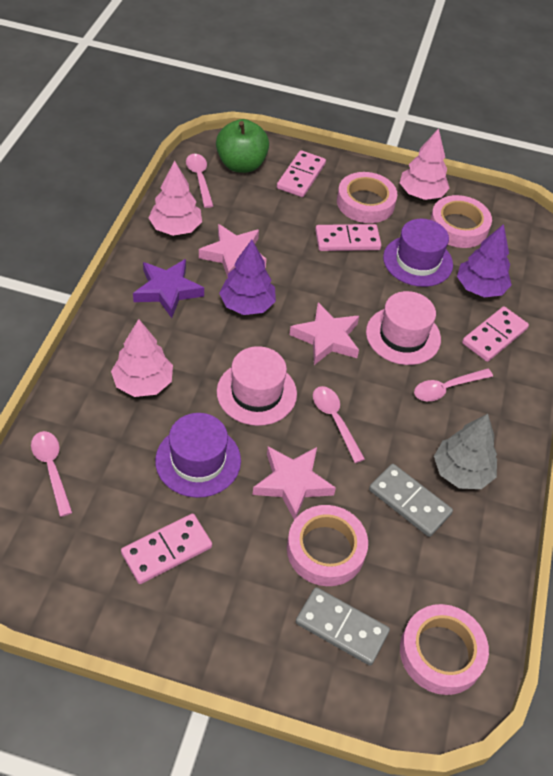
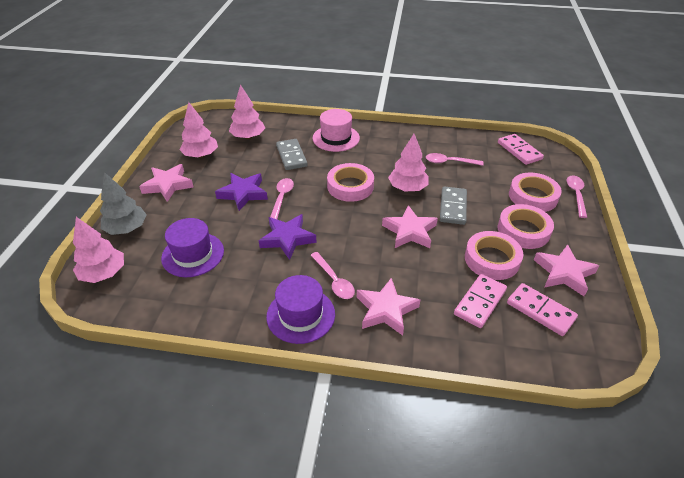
green apple: [216,119,269,173] = 1 -> none = 0
pink domino: [121,514,212,584] [277,150,326,197] [315,224,381,251] [462,306,529,362] = 4 -> [454,274,507,328] [498,134,544,165] [507,283,578,336] = 3
pink hat: [217,346,297,426] [366,291,441,365] = 2 -> [313,109,360,152] = 1
pink star: [199,224,266,278] [253,447,336,520] [289,302,359,365] = 3 -> [139,164,194,202] [357,278,420,336] [382,205,438,248] [534,245,599,296] = 4
pink tree: [111,319,173,397] [148,161,202,236] [400,128,450,200] = 3 -> [73,217,124,283] [179,102,218,158] [229,84,265,139] [388,134,429,191] = 4
purple star: [133,259,204,318] = 1 -> [215,173,268,211] [259,214,317,260] = 2
purple tree: [219,240,276,315] [457,224,512,297] = 2 -> none = 0

